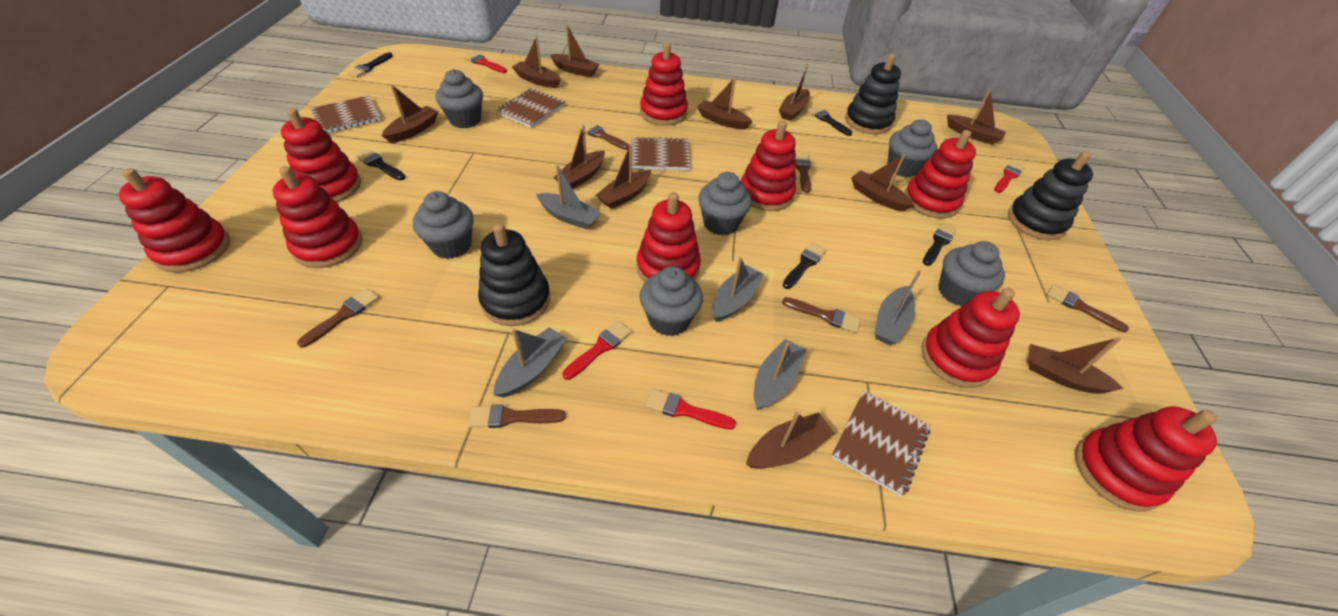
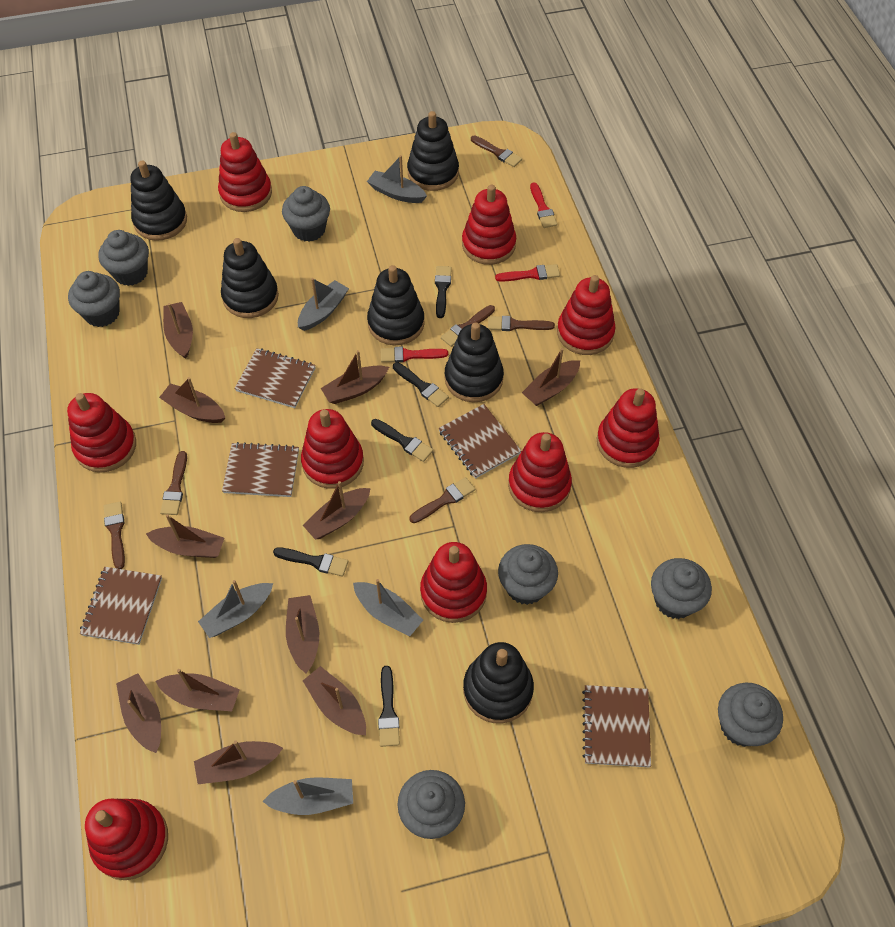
black stacking toy: [478,223,550,326] [845,54,901,134] [1008,151,1093,240] = 3 -> [130,160,187,241] [221,238,279,318] [367,265,425,345] [407,111,459,191] [445,322,504,402] [463,642,534,724] = 6
brown notebook: [311,95,381,133] [496,88,565,128] [632,137,690,170] [832,391,930,497] = 4 -> [80,567,162,645] [222,442,299,497] [234,348,316,408] [438,404,521,479] [582,685,651,767] = 5
grey cupcake: [413,191,474,259] [436,69,483,128] [640,266,703,336] [698,172,752,236] [887,119,937,177] [939,241,1005,306] = 6 -> [68,271,120,327] [98,230,149,286] [282,186,330,242] [398,770,465,839] [498,544,558,605] [651,558,712,619] [718,683,783,747] = 7
red brush: [464,52,507,73] [562,321,632,380] [645,389,736,430] [994,161,1025,193] = 4 -> [381,346,448,363] [495,264,560,282] [530,182,557,228] = 3

